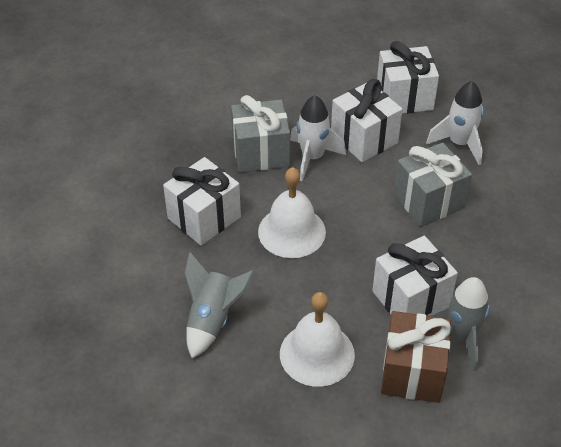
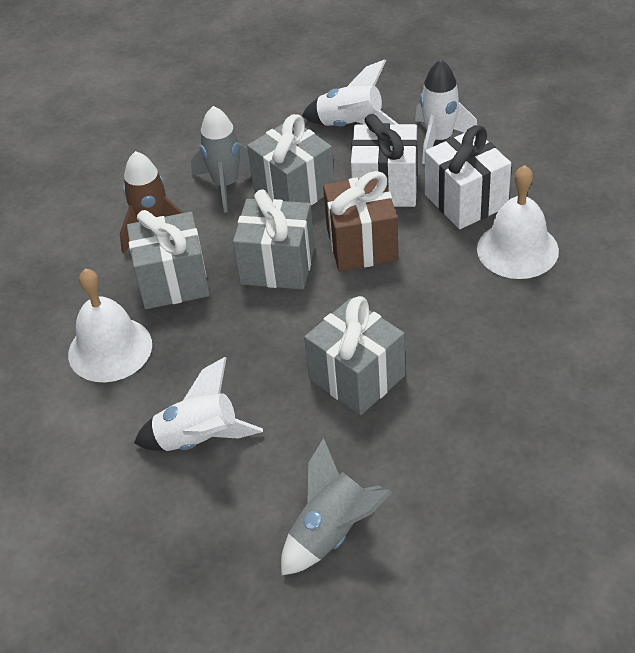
brown rocket: none = 0 -> [120,151,183,253] = 1
grey gift: [231,95,290,173] [394,142,472,227] = 2 -> [127,210,210,309] [233,189,315,290] [247,114,335,205] [304,296,405,415] = 4
white gift: [163,157,241,246] [331,79,403,162] [372,236,458,316] [377,41,439,114] = 4 -> [351,114,417,207] [425,125,511,229] = 2
white rocket: [290,95,346,181] [426,81,484,165] = 2 -> [134,357,263,451] [302,59,398,127] [415,60,478,164] = 3

